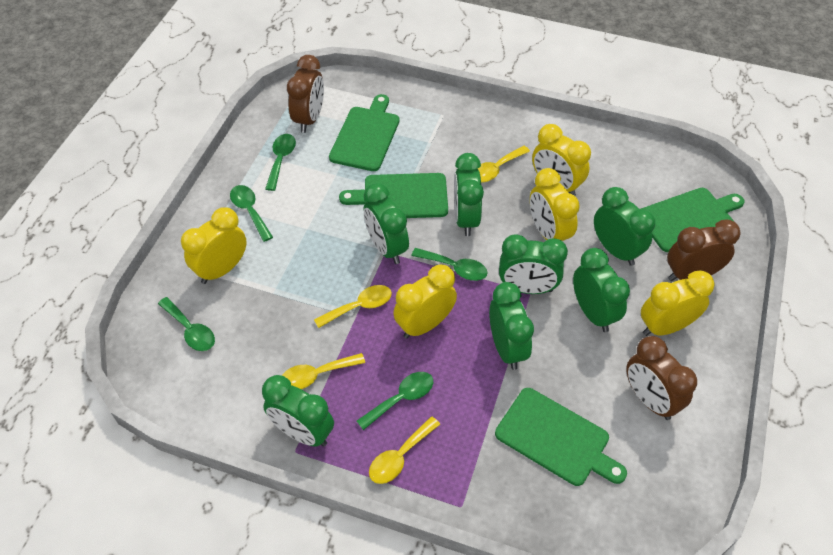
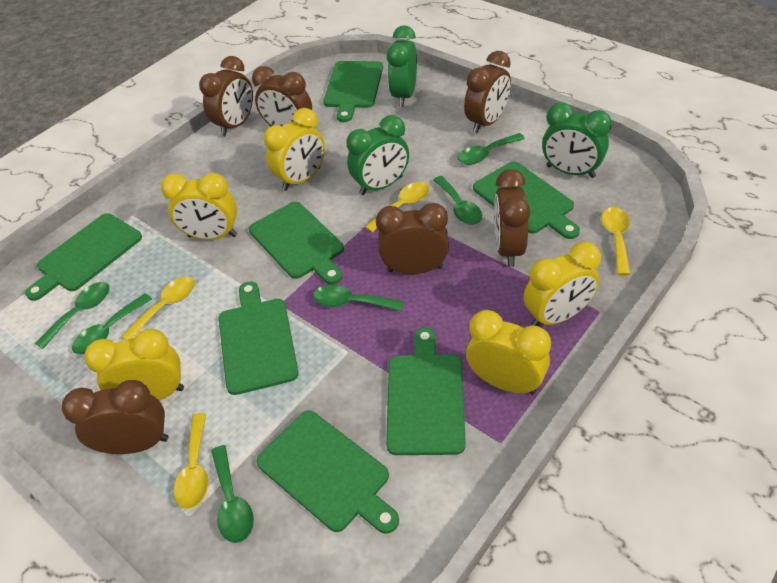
brown clock: [287,55,324,133] [626,336,697,420] [667,219,741,281] = 3 -> [62,380,168,454] [199,56,253,136] [252,66,312,127] [376,203,449,274] [464,51,511,133] [494,169,530,267] = 6
green clock: [262,375,334,447] [364,183,409,264] [454,153,484,236] [489,282,534,370] [499,235,568,294] [573,248,630,332] [594,187,655,266] = 7 -> [347,115,409,195] [387,25,417,107] [542,102,612,178] = 3
green cutting board: [329,94,399,171] [339,173,448,218] [495,388,627,486] [640,188,744,252] = 4 -> [25,213,142,301] [218,281,299,395] [249,202,344,285] [256,411,399,534] [323,61,383,122] [386,328,466,455] [473,162,580,239] = 7
green spoon: [158,297,215,351] [230,185,273,242] [265,134,296,191] [357,372,433,430] [411,248,488,281] = 5 -> [35,282,110,349] [72,293,152,354] [211,445,254,543] [313,285,404,311] [433,176,482,225] [458,133,525,165] = 6

